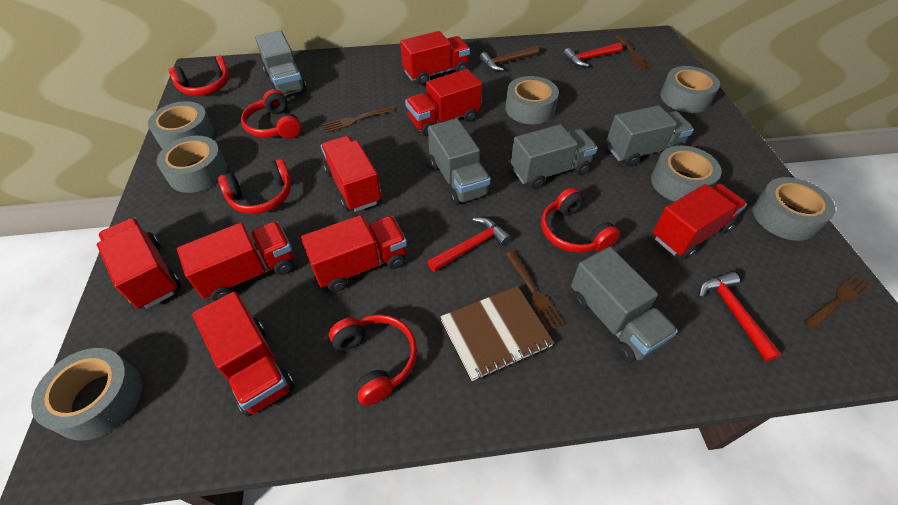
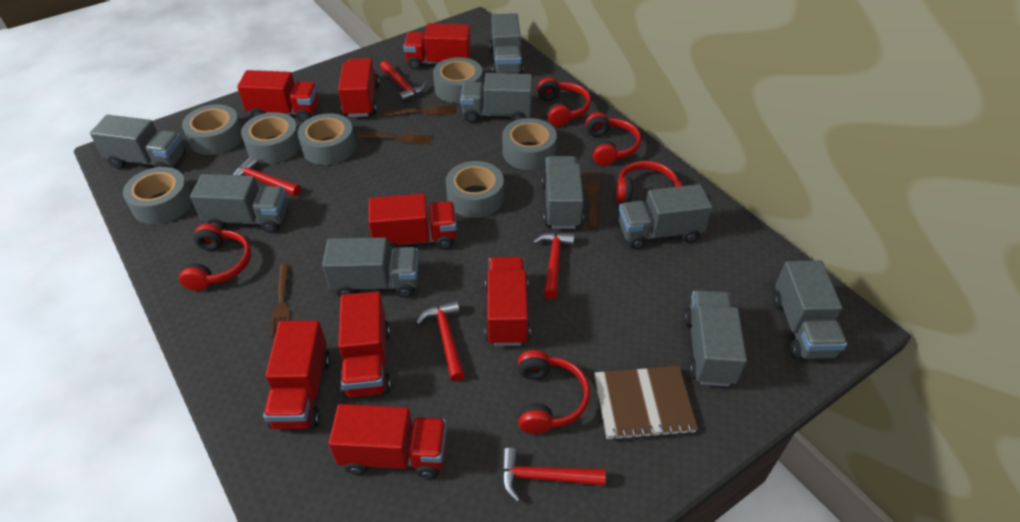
brown hammer: [479,45,539,71] = 1 -> none = 0
grey truck: [255,30,307,95] [428,119,491,205] [511,124,598,189] [571,247,678,363] [606,105,694,167] = 5 -> [90,115,185,169] [190,174,288,233] [322,237,419,298] [460,73,532,123] [490,13,524,74] [542,156,584,229] [619,184,712,249] [684,290,747,386] [773,260,847,360] = 9
red hammer: [427,217,511,272] [563,42,622,67] [699,272,781,362] = 3 -> [233,156,301,196] [380,61,426,102] [416,300,465,381] [501,448,606,502] [532,232,575,299] = 5

